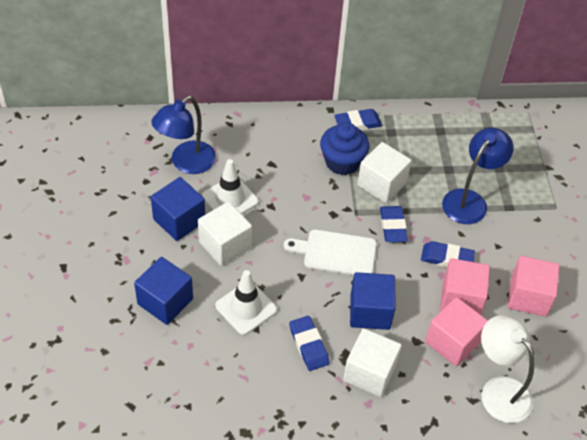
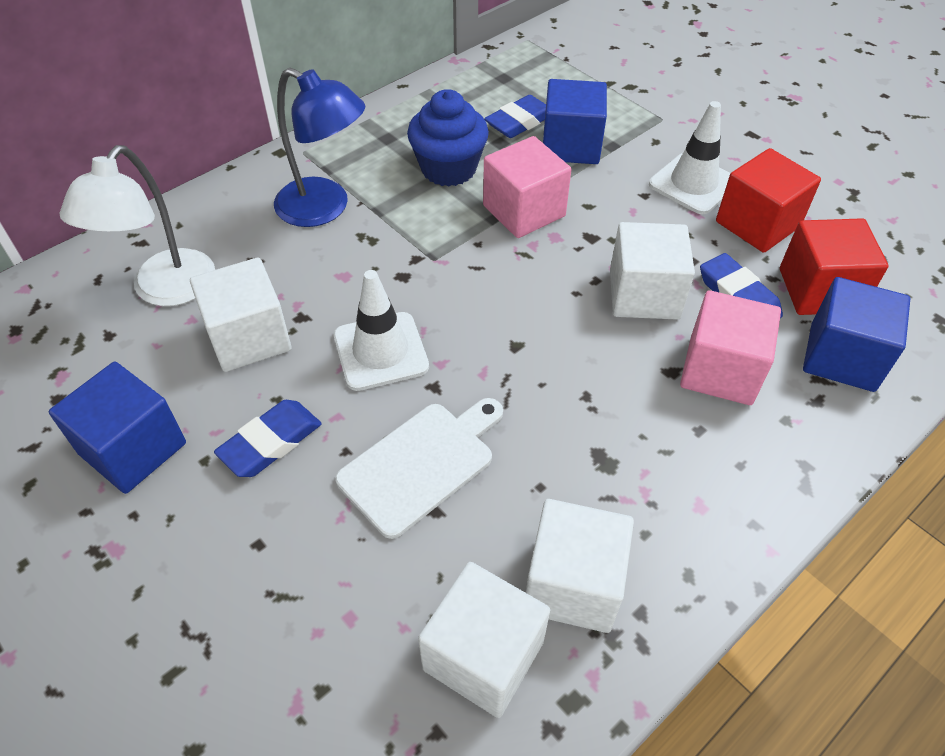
blue eraser: [289,316,329,371] [334,109,382,131] [380,206,408,242] [421,241,475,267] = 4 -> [214,400,322,477] [484,95,546,138] [700,253,783,318] = 3
blue lamp: [151,96,216,174] [442,128,514,224] = 2 -> [274,68,365,227] = 1
pink cube: [425,297,488,366] [440,258,490,315] [508,256,560,317] = 3 -> [483,136,572,238] [680,290,781,405] = 2
red cube: none = 0 -> [716,148,821,253] [780,218,889,315] = 2
white cube: [198,201,252,266] [343,328,402,397] [357,142,412,203] = 3 -> [190,257,292,372] [418,562,550,718] [526,499,634,633] [610,222,695,320] = 4

